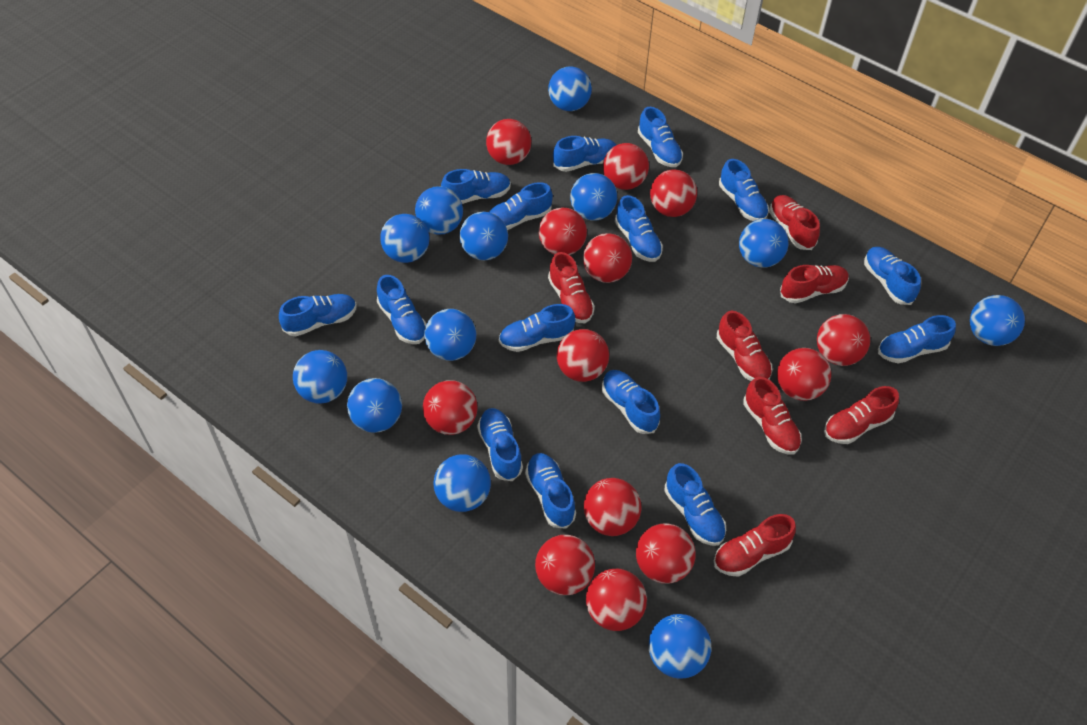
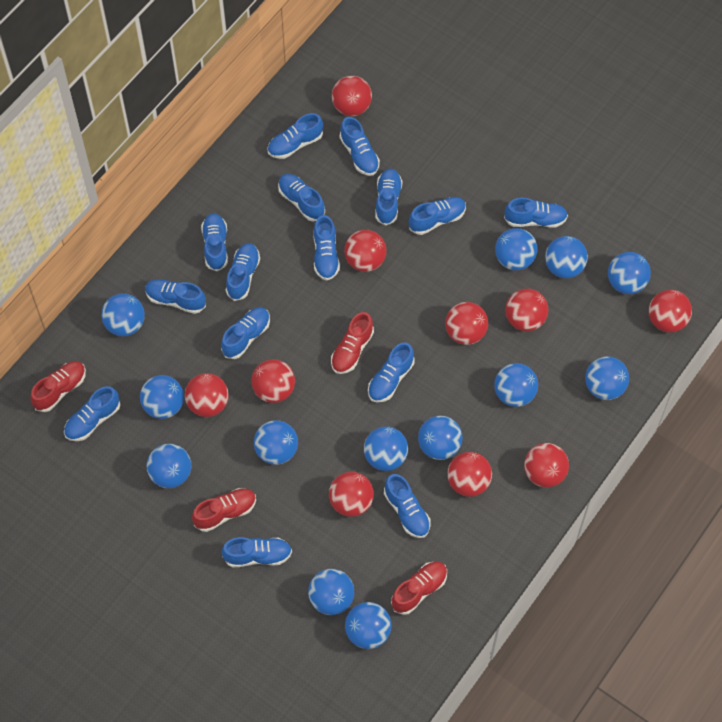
blue ball: [293,350,347,404] [347,378,402,433] [380,214,429,263] [415,186,463,235] [424,309,476,361] [433,454,491,512] [460,212,508,261] [548,66,592,111] [570,173,617,221] [649,614,711,679] [739,219,788,268] [970,295,1025,346] = 12 -> [101,293,145,336] [140,375,184,419] [146,443,192,488] [254,420,298,465] [308,569,354,615] [345,602,392,649] [364,427,408,471] [418,416,463,460] [494,363,538,407] [495,228,537,270] [545,236,588,278] [585,357,629,400] [608,252,651,294] = 13
red ball: [423,380,478,435] [486,119,531,165] [535,535,595,595] [539,208,587,255] [557,329,609,382] [583,233,632,283] [584,478,641,536] [586,569,647,631] [603,143,649,190] [636,524,696,583] [650,169,697,217] [777,348,831,401] [817,314,870,366] = 13 -> [185,373,229,417] [251,359,295,403] [329,472,374,517] [332,76,372,116] [344,230,387,272] [445,302,488,345] [447,452,492,497] [505,289,548,331] [524,443,569,488] [649,290,692,333] = 10
red shoe: [548,252,595,323] [714,514,796,577] [717,311,772,381] [743,377,802,455] [769,195,820,250] [780,265,849,304] [824,386,899,444] = 7 -> [30,361,86,412] [192,488,256,532] [331,312,374,374] [391,562,447,615] = 4

